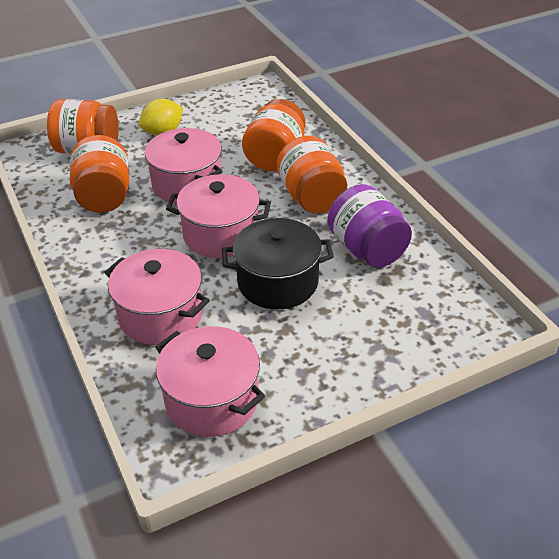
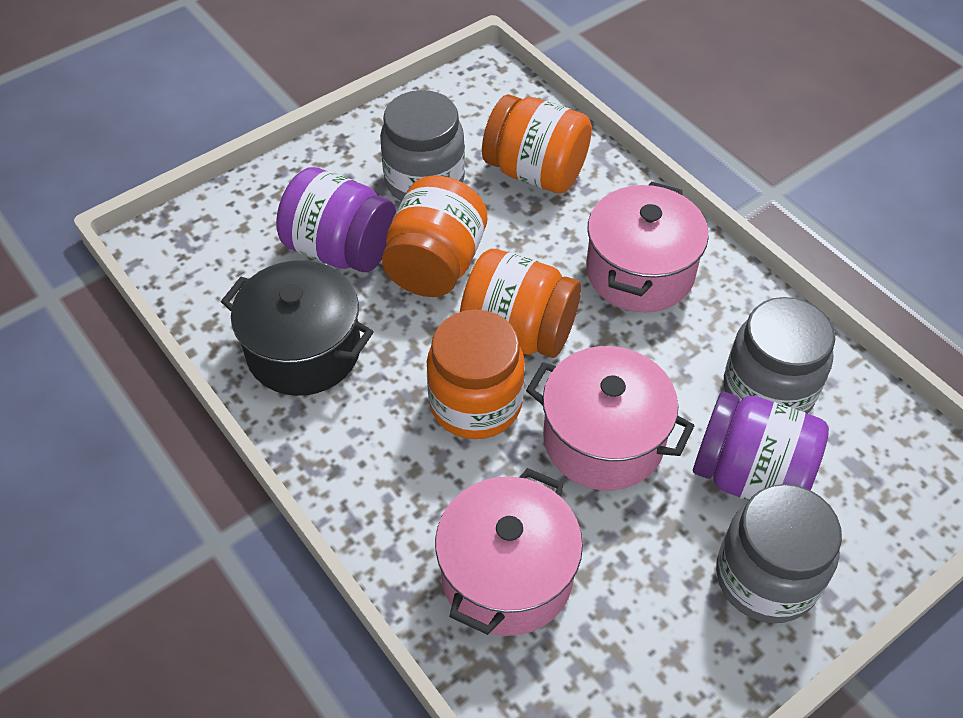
grey jar: none = 0 -> [380,90,465,201] [716,484,842,623] [724,297,835,414] = 3
pink pot: [104,249,210,345] [145,128,223,204] [156,326,265,437] [166,174,271,258] = 4 -> [435,468,583,636] [526,346,694,491] [586,182,709,312] = 3
purple jar: [327,184,412,268] = 1 -> [276,167,396,272] [693,392,829,501] = 2
yellow lemon: [139,99,183,135] = 1 -> none = 0

